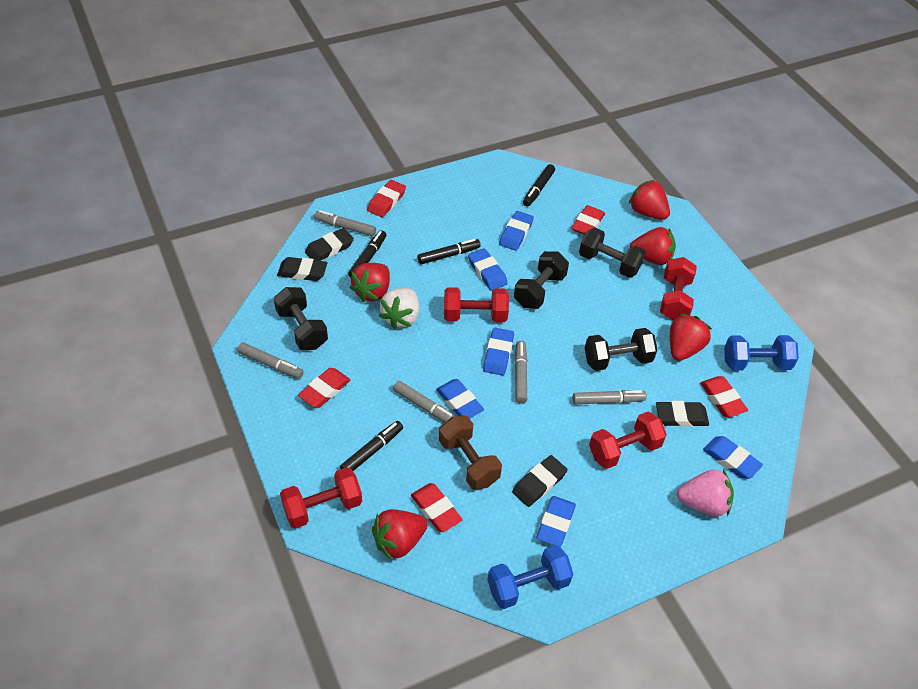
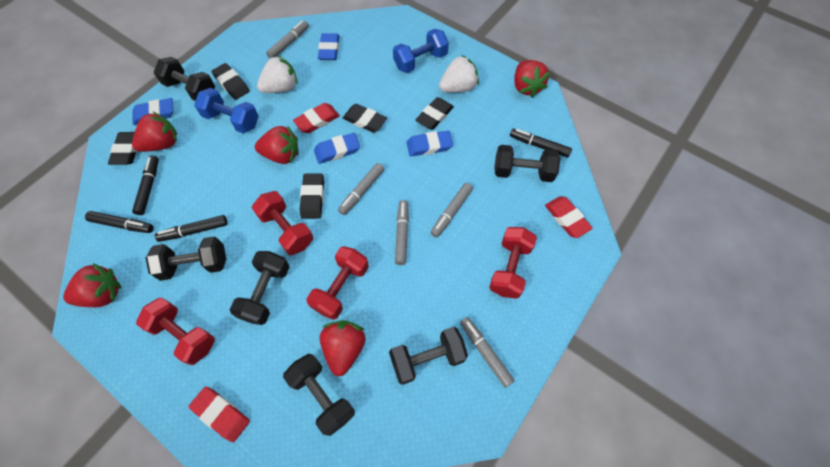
black dumbbell: [274,287,328,350] [514,251,569,309] [579,228,646,278] [585,328,657,371] = 4 -> [146,236,226,281] [154,57,215,101] [230,251,289,325] [283,354,355,436] [389,327,468,385] [494,145,560,182] = 6
black eraser: [277,257,327,281] [305,228,354,261] [512,455,568,507] [656,401,709,427] = 4 -> [108,132,137,165] [211,63,250,100] [300,173,324,219] [343,104,387,133] [415,97,454,130] = 5
blue eraser: [436,379,484,419] [468,248,508,291] [483,328,514,376] [499,211,534,251] [537,496,576,547] [703,436,763,479] = 6 -> [133,98,173,125] [314,133,360,164] [318,33,339,60] [407,131,453,156] = 4
brown dumbbell: [439,416,502,490] = 1 -> none = 0
pink strawberry: [677,469,734,517] = 1 -> none = 0
red eraser: [298,368,350,408] [367,180,406,217] [411,483,463,532] [571,205,605,235] [700,376,748,417] = 5 -> [188,387,250,442] [293,103,340,133] [545,196,593,238] = 3
white strawberry: [379,288,419,329] = 1 -> [257,55,298,93] [439,55,479,92] = 2

